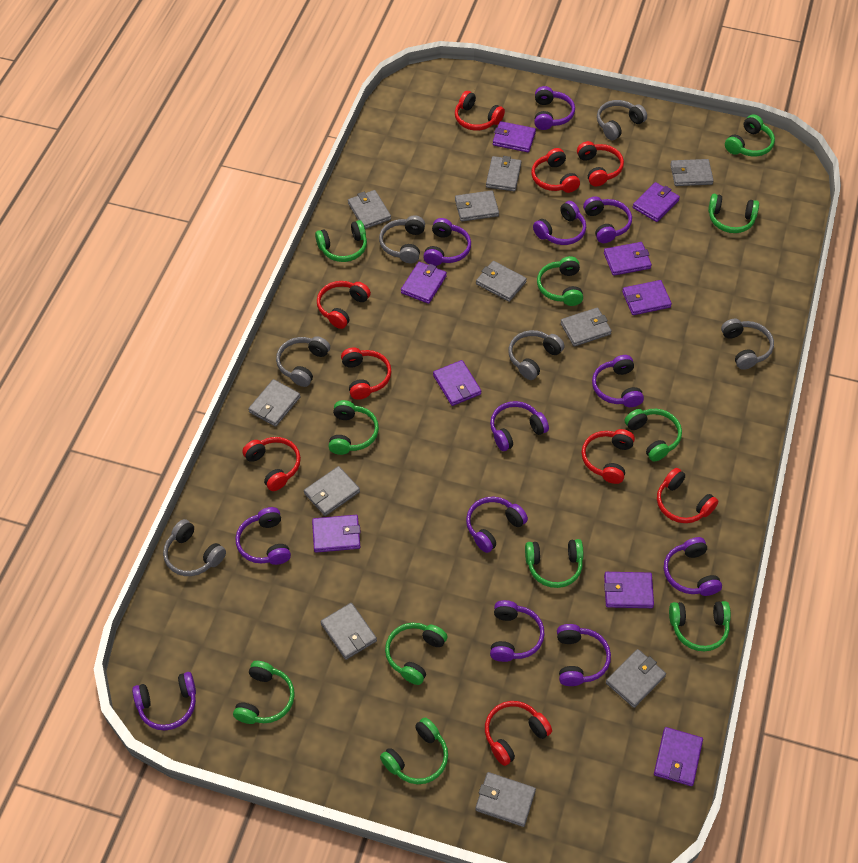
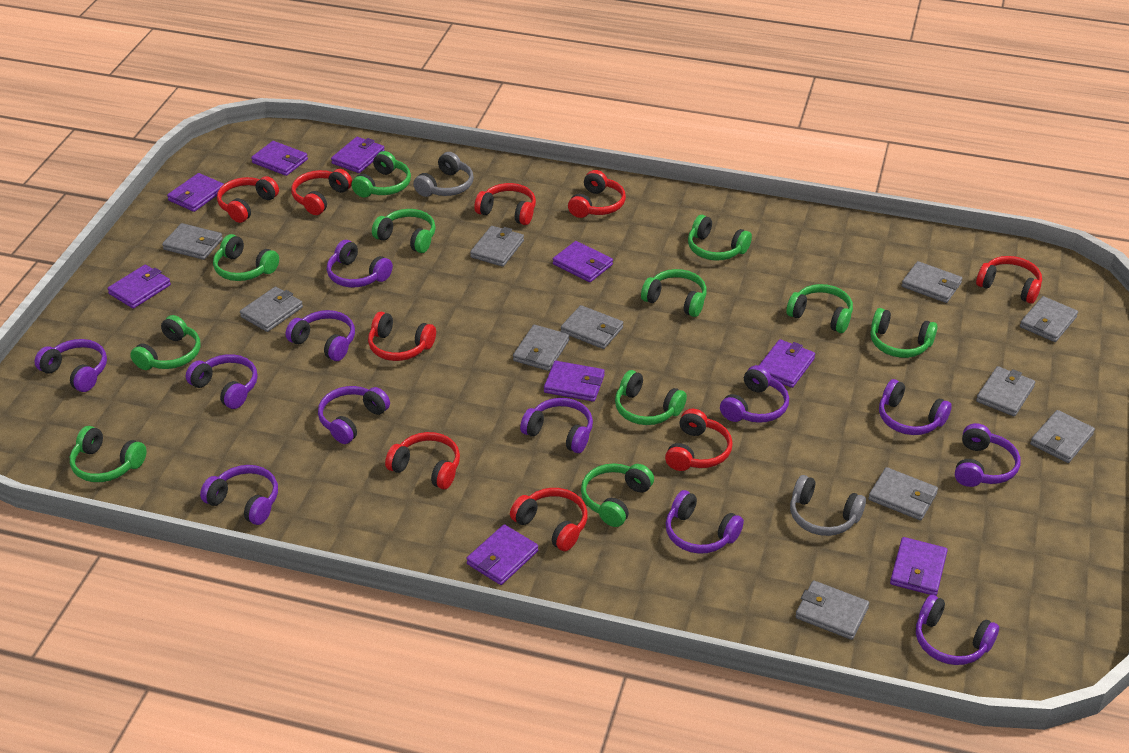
grey headphones: [163,519,226,576] [276,336,330,387] [379,215,425,263] [508,330,565,380] [597,100,647,140] [721,318,774,370] = 6 -> [413,152,474,197] [790,475,866,536] = 2

